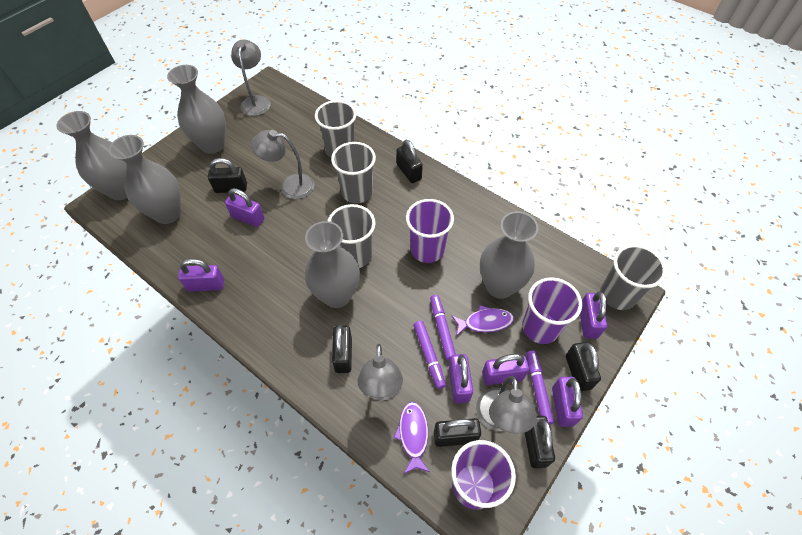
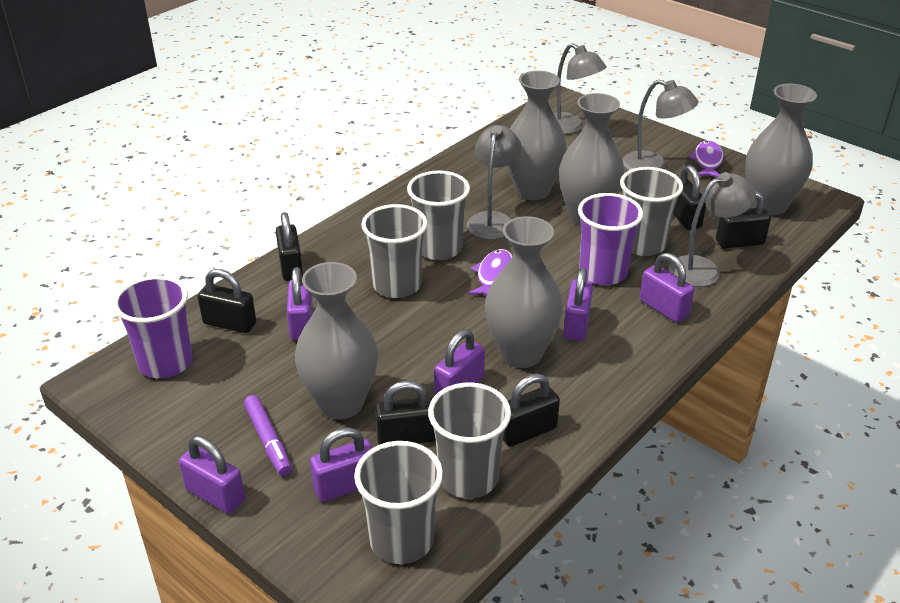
grey cup: [315,100,357,158] [328,204,376,268] [331,142,376,203] [601,245,666,310] = 4 -> [354,441,443,564] [361,204,428,298] [407,171,470,260] [428,382,511,498] [620,167,683,256] = 5
purple cup: [406,199,454,263] [451,440,516,510] [522,277,582,344] = 3 -> [113,276,193,378] [578,193,643,285] = 2
purple marker: [414,321,446,389] [430,295,456,360] [526,350,554,425] = 3 -> [244,395,292,476] = 1

